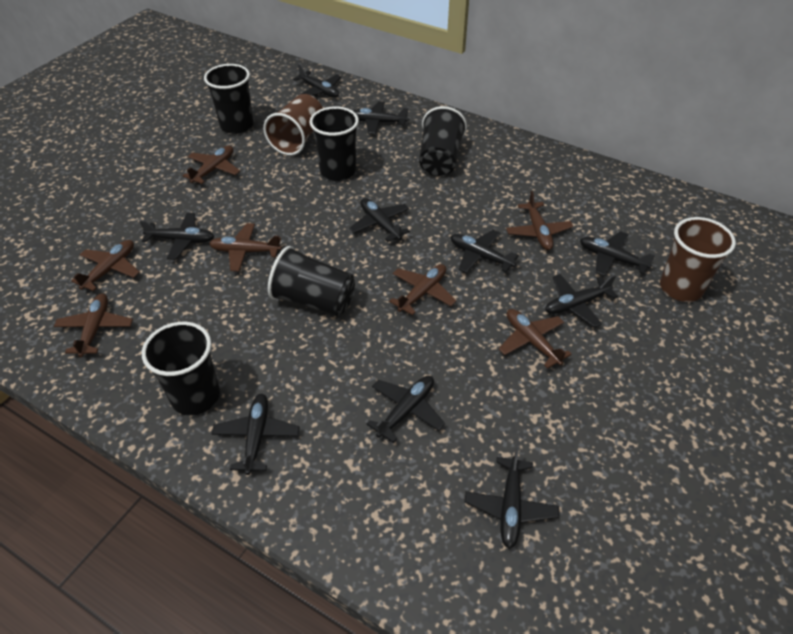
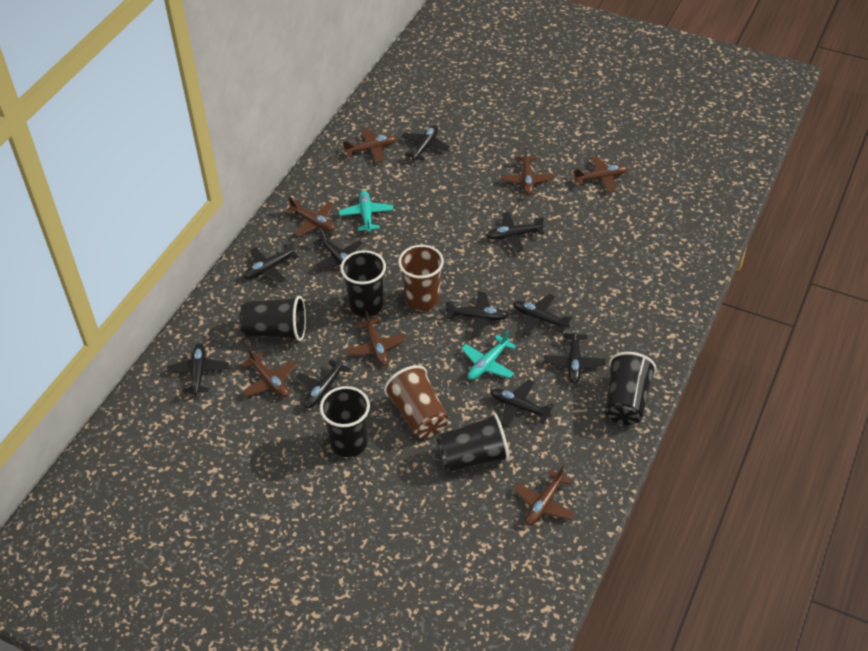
turquoise plane: none = 0 -> [339,190,394,232] [461,331,516,380] = 2

